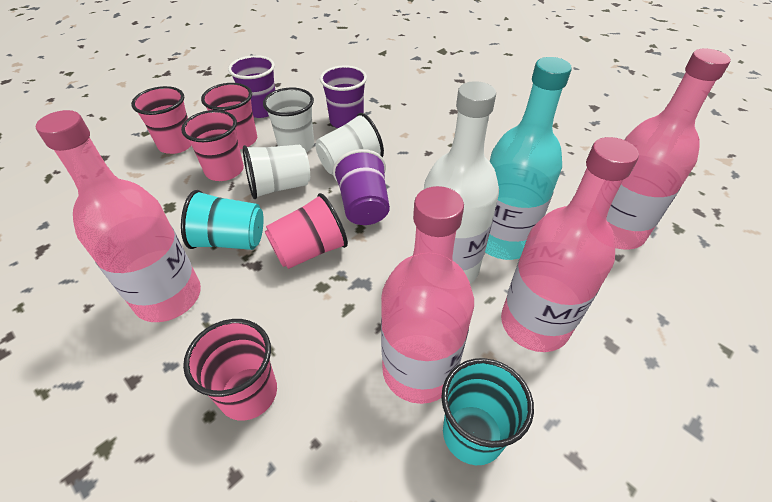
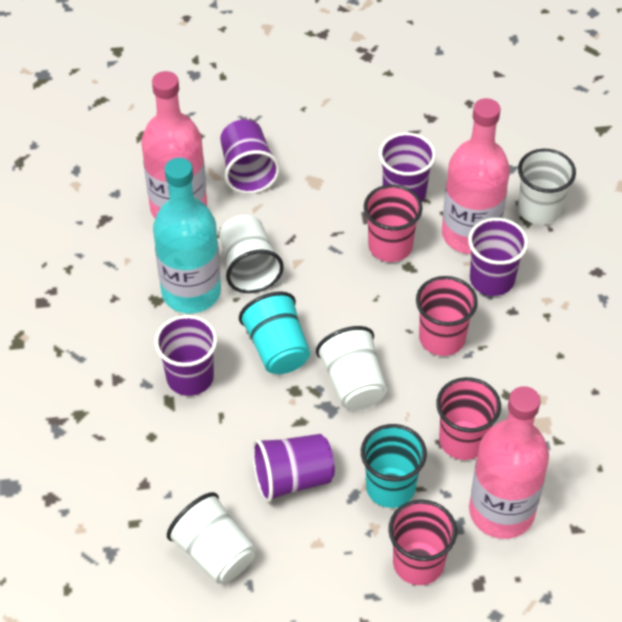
pink bottle: [36,110,201,322] [381,186,474,404] [501,137,639,352] [607,49,731,249] = 4 -> [141,71,207,219] [442,98,510,254] [469,386,549,539] = 3
pink cup: [131,86,191,154] [181,110,244,181] [183,319,277,421] [201,83,257,149] [265,193,348,269] = 5 -> [364,185,423,262] [388,499,457,585] [416,276,478,356] [436,377,501,460] = 4
purple cup: [228,55,275,118] [320,65,367,128] [333,149,390,225] = 3 -> [155,315,217,396] [220,120,280,194] [252,434,335,503] [379,132,436,203] [468,218,528,296] = 5
white bottle: [424,81,499,284] = 1 -> none = 0
white cup: [243,145,310,199] [263,88,314,152] [315,113,384,175] = 3 -> [167,492,256,583] [219,215,284,293] [316,326,387,410] [518,149,576,225] = 4

